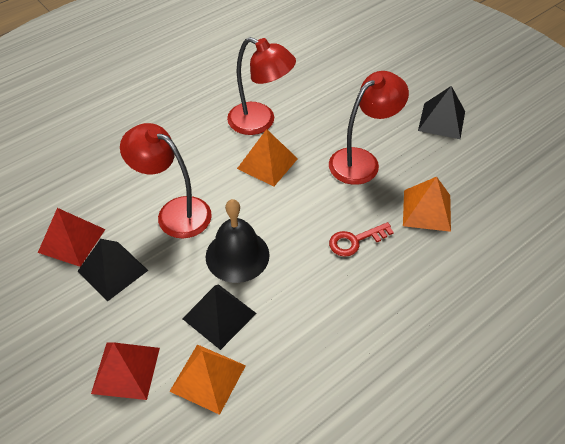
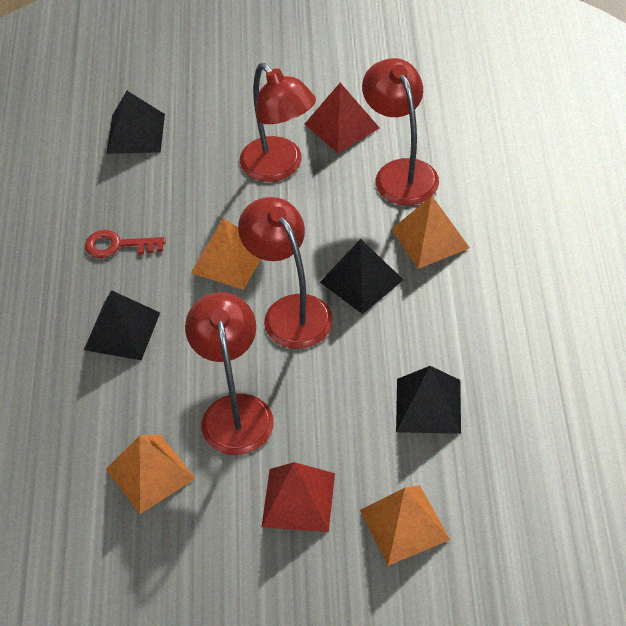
black bell: [206,199,270,283] = 1 -> none = 0
black pyramid: [78,239,148,302] [182,284,257,350] [418,86,465,139] = 3 -> [84,290,160,360] [107,91,165,154] [320,239,404,314] [396,366,461,434] = 4
orange pyramid: [169,344,246,415] [237,129,298,187] [403,177,451,232] = 3 -> [106,435,196,514] [191,218,261,290] [360,486,450,566] [391,196,470,269] = 4
red lamp: [120,123,212,238] [227,37,296,135] [329,71,409,185] = 3 -> [185,292,274,455] [238,197,333,349] [240,63,316,182] [362,58,439,205] = 4

